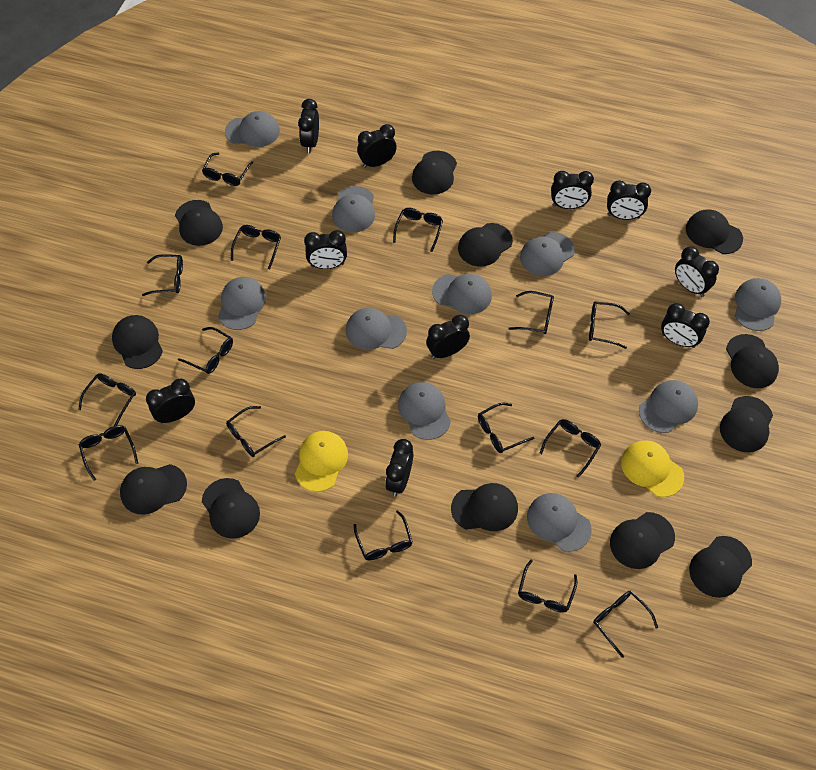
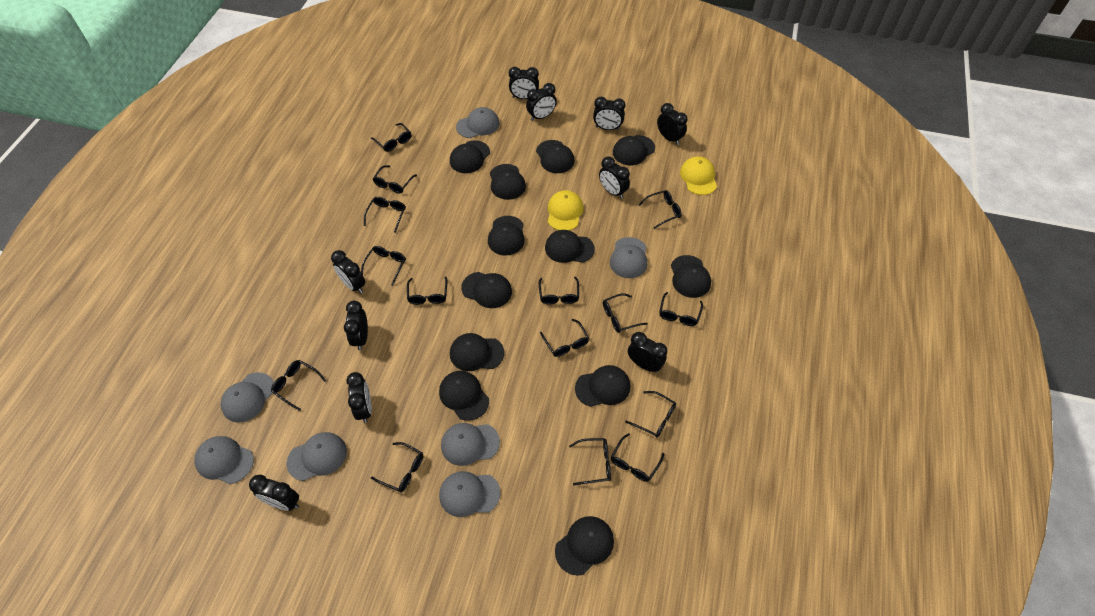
grey cap: [218,277,266,330] [225,111,280,147] [332,186,375,232] [346,308,407,350] [398,382,451,440] [432,273,492,314] [520,232,575,276] [527,493,592,552] [639,380,698,433] [735,278,781,331] = 10 -> [195,436,254,484] [221,372,274,423] [286,432,347,481] [439,471,501,517] [441,423,500,466] [456,107,499,138] [610,237,647,278] = 7

